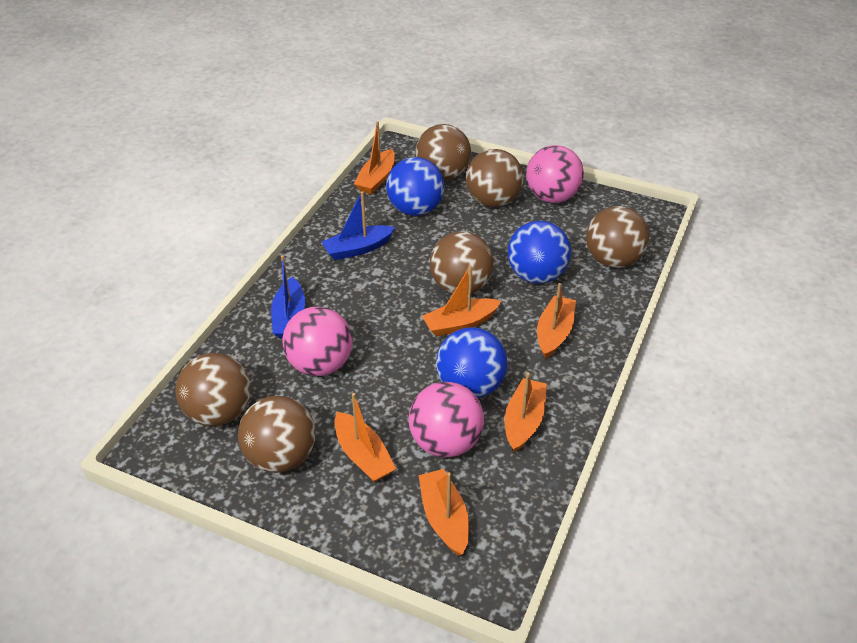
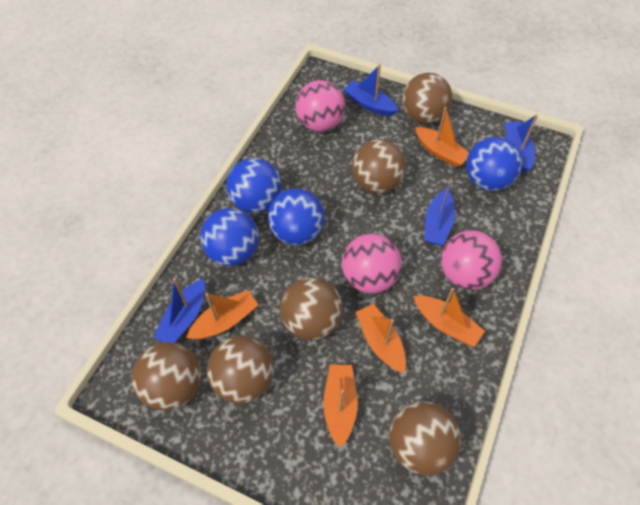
blue ball: [386,157,444,216] [436,327,507,398] [508,221,571,284] = 3 -> [200,208,259,266] [227,158,282,213] [268,189,325,245] [466,137,522,191] = 4
blue boat: [271,255,305,338] [322,191,395,260] = 2 -> [154,278,205,343] [344,64,398,116] [424,180,455,245] [504,114,538,173] = 4
orange boat: [335,393,396,482] [354,121,395,194] [418,469,469,556] [422,265,501,336] [505,373,547,452] [537,283,576,359] = 6 -> [186,290,259,339] [323,364,358,448] [355,304,406,373] [413,288,485,347] [415,107,469,167] = 5

